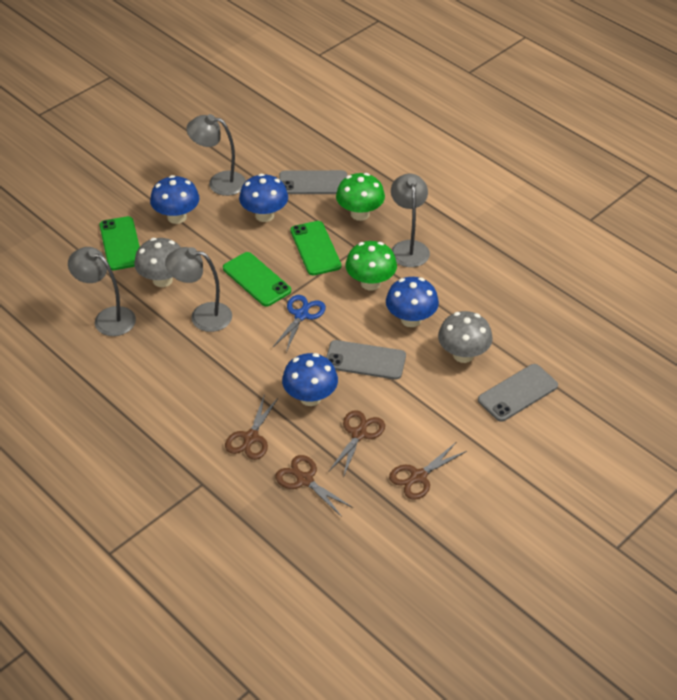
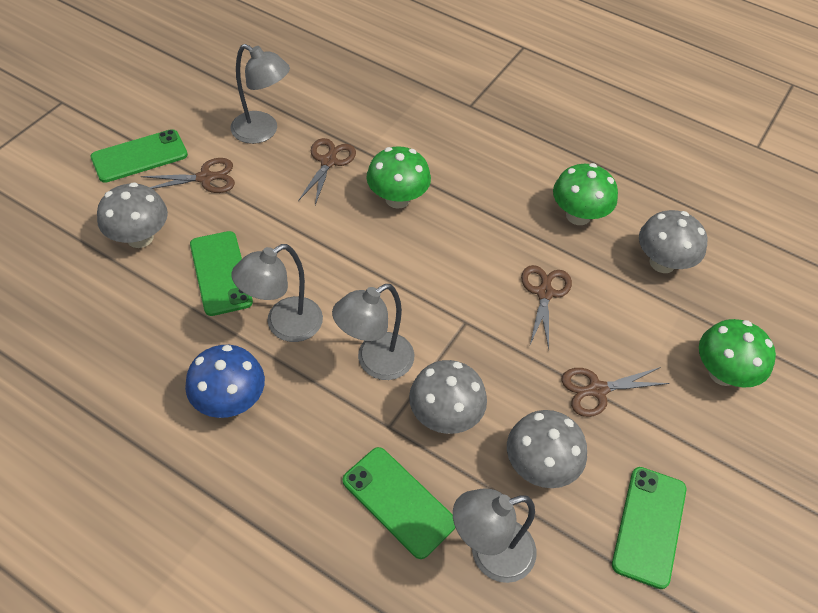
blue mushroom: [150,175,200,224] [239,174,288,222] [282,353,338,406] [386,277,439,327] = 4 -> [185,345,265,418] = 1
blue scissors: [273,295,326,352] = 1 -> none = 0
green mushroom: [336,173,385,221] [345,241,397,290] = 2 -> [366,146,431,209] [553,163,618,225] [699,319,776,388] = 3
green phone: [99,216,140,270] [223,252,291,307] [290,221,341,275] = 3 -> [91,129,188,183] [190,231,253,316] [343,447,455,559] [612,467,686,589] = 4
grey mushroom: [134,238,181,287] [438,311,493,363] = 2 -> [97,182,168,248] [409,360,487,434] [507,410,587,488] [639,210,707,273] = 4
grey phone: [279,170,347,194] [326,340,406,380] [478,364,558,422] = 3 -> none = 0

